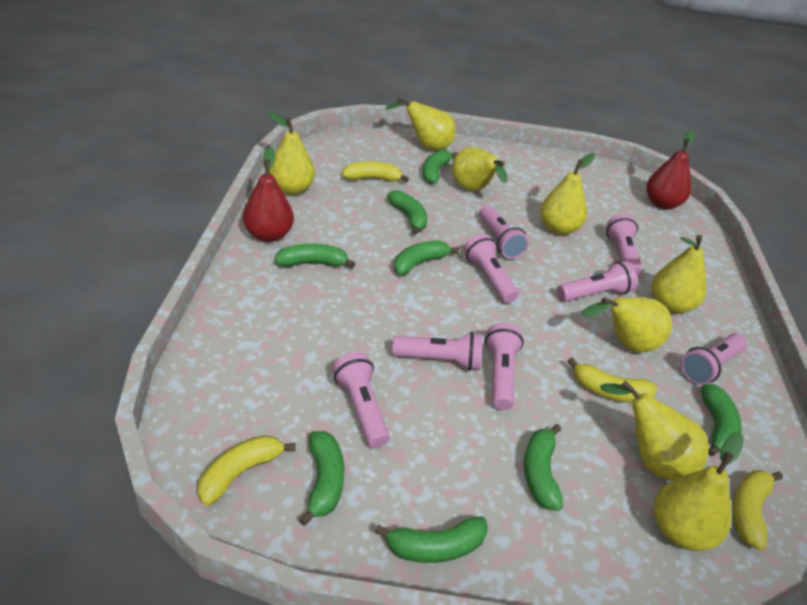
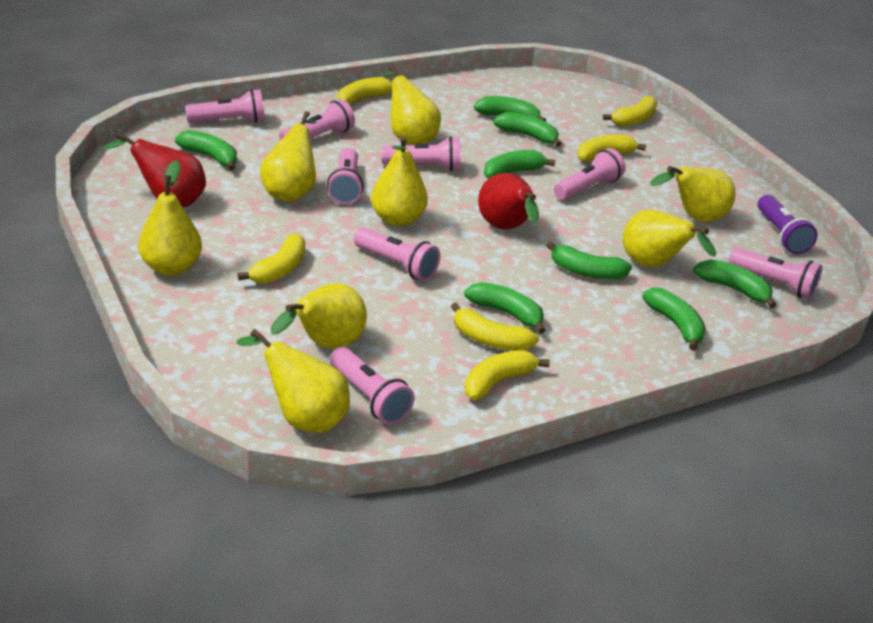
purple flashlight: none = 0 -> [758,195,818,254] = 1
yellow banana: [198,435,296,506] [342,161,409,182] [567,358,657,403] [732,470,783,550] = 4 -> [237,233,305,284] [338,77,392,106] [451,303,539,351] [465,350,550,400] [577,134,646,162] [603,96,657,127] = 6

